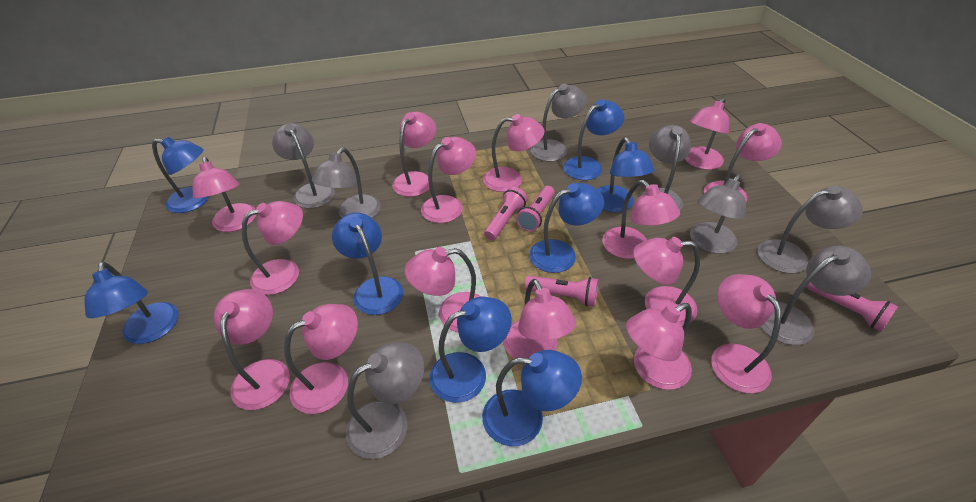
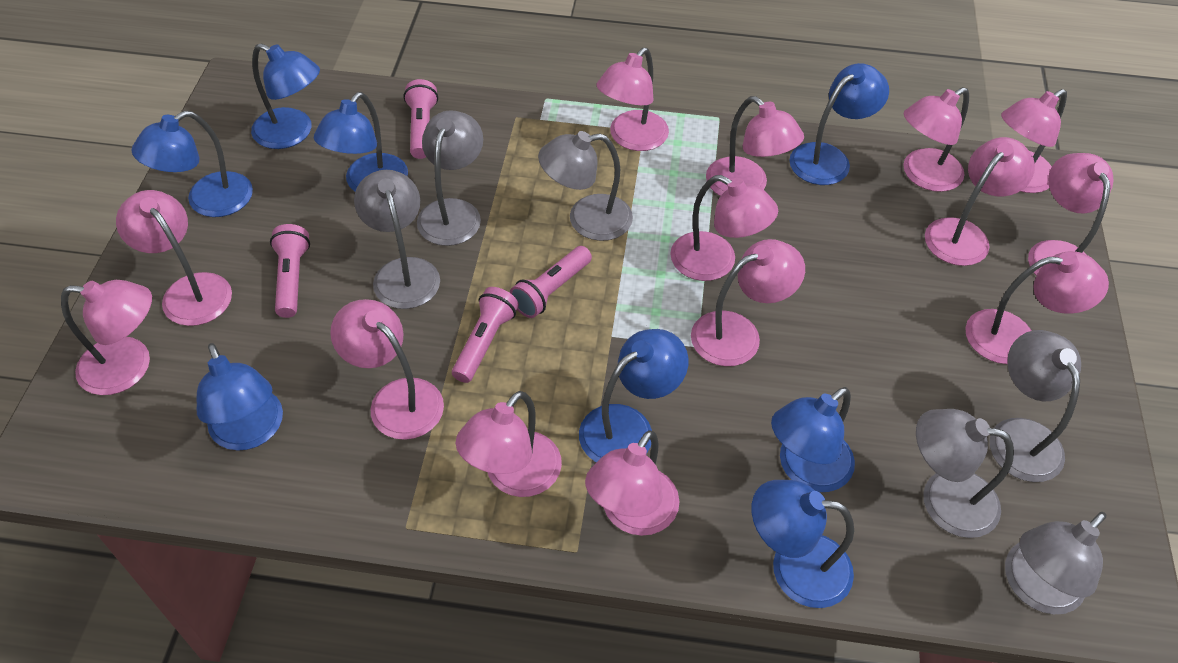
grey lamp: [272,123,335,209] [312,148,381,218] [346,342,424,459] [531,84,587,162] [641,125,691,210] [690,175,746,254] [758,185,863,273] [760,246,871,345] = 8 -> [354,170,440,309] [417,110,483,246] [538,131,633,241] [916,409,1014,538] [990,330,1081,482] [1005,512,1106,614] = 6
pink lamp: [193,157,256,232] [214,289,290,410] [242,201,303,295] [284,304,358,414] [392,112,436,197] [405,247,481,332] [421,137,476,223] [483,114,544,192] [503,279,576,359] [602,180,680,259] [626,303,692,390] [633,237,700,326] [685,98,729,170] [704,123,782,201] [711,274,781,393] = 15 -> [61,280,152,395] [116,190,232,326] [330,299,444,440] [455,391,562,497] [585,430,680,536] [596,48,669,151] [670,175,778,281] [691,239,805,366] [706,96,804,196] [903,87,969,192] [925,137,1035,266] [965,251,1109,364] [1001,89,1067,193] [1028,153,1113,276] = 14

